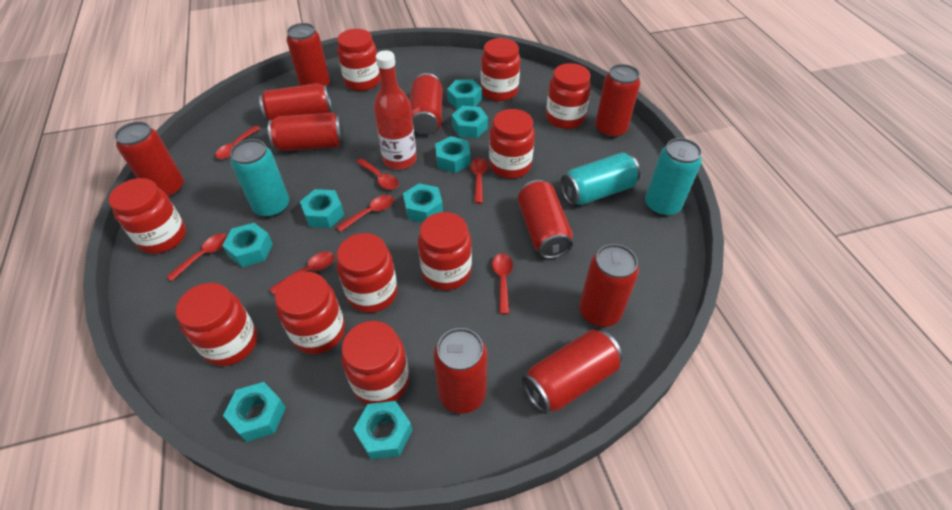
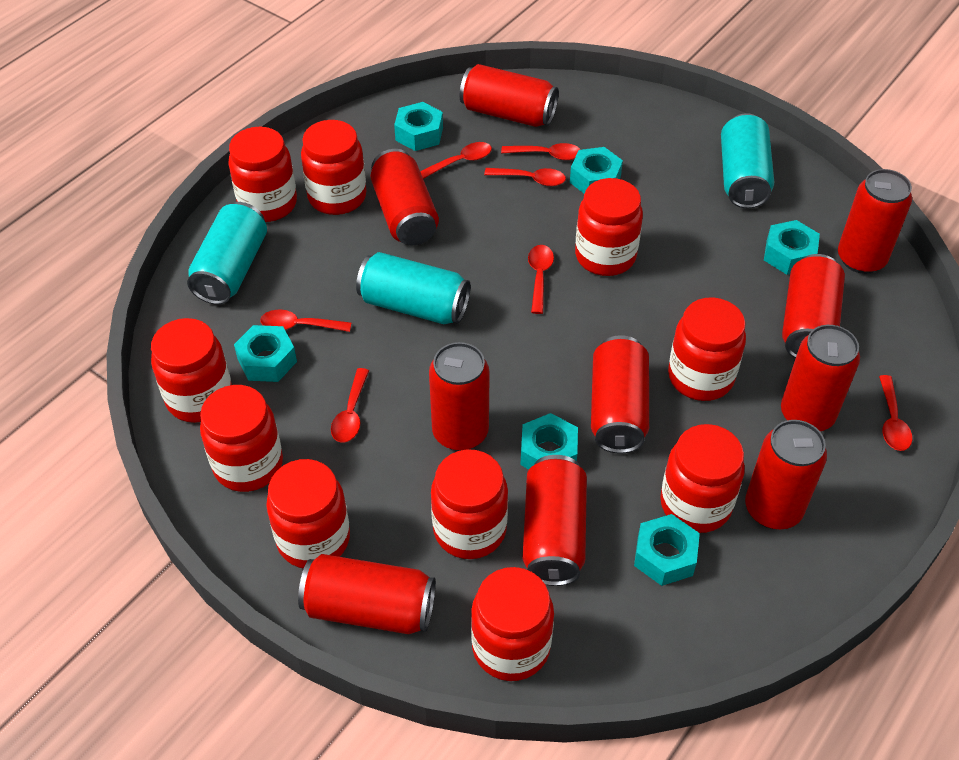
red bottle: [374,50,417,170] = 1 -> none = 0
turquoise nut: [222,223,273,267] [223,382,286,442] [300,189,344,228] [353,401,412,460] [403,183,443,223] [435,136,471,173] [447,79,482,109] [452,106,488,138] = 8 -> [234,325,297,382] [394,102,443,151] [520,413,578,469] [570,147,623,194] [634,514,700,586] [764,220,820,275] = 6

